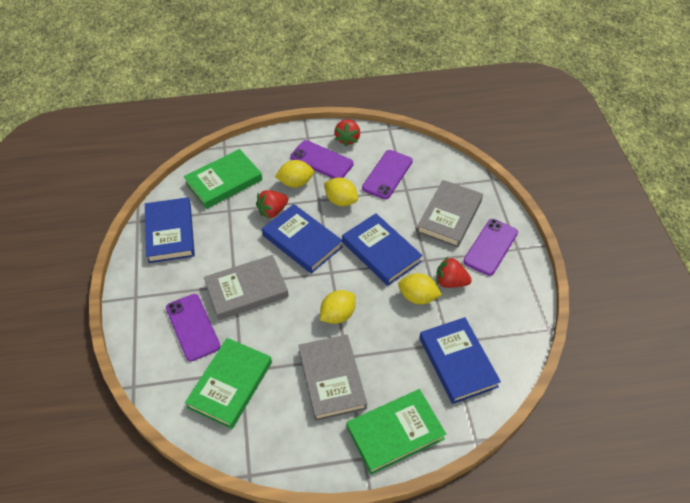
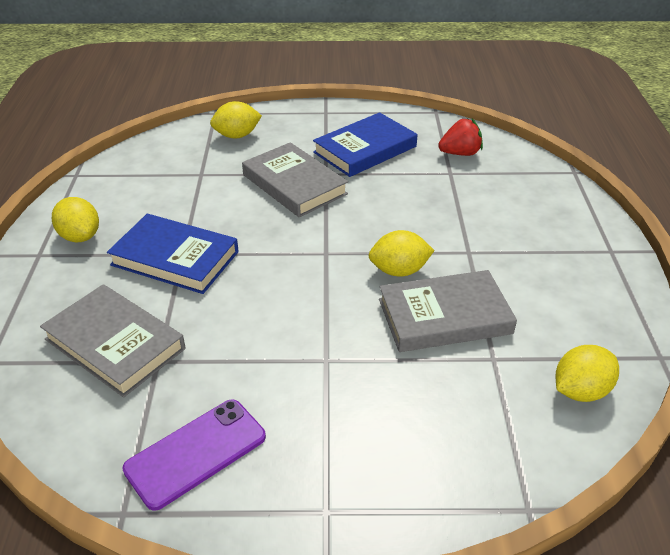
blue book: [145,197,195,263] [262,204,343,274] [342,213,423,286] [419,317,501,404] = 4 -> [107,214,239,294] [313,112,418,177] = 2
green book: [184,149,262,209] [185,338,272,429] [347,389,446,475] = 3 -> none = 0
purple phone: [166,294,220,361] [290,140,354,178] [362,150,413,199] [463,219,518,276] = 4 -> [122,400,266,511] = 1
red strawberry: [256,190,288,219] [334,119,360,146] [436,256,472,288] = 3 -> [438,119,483,156] = 1

